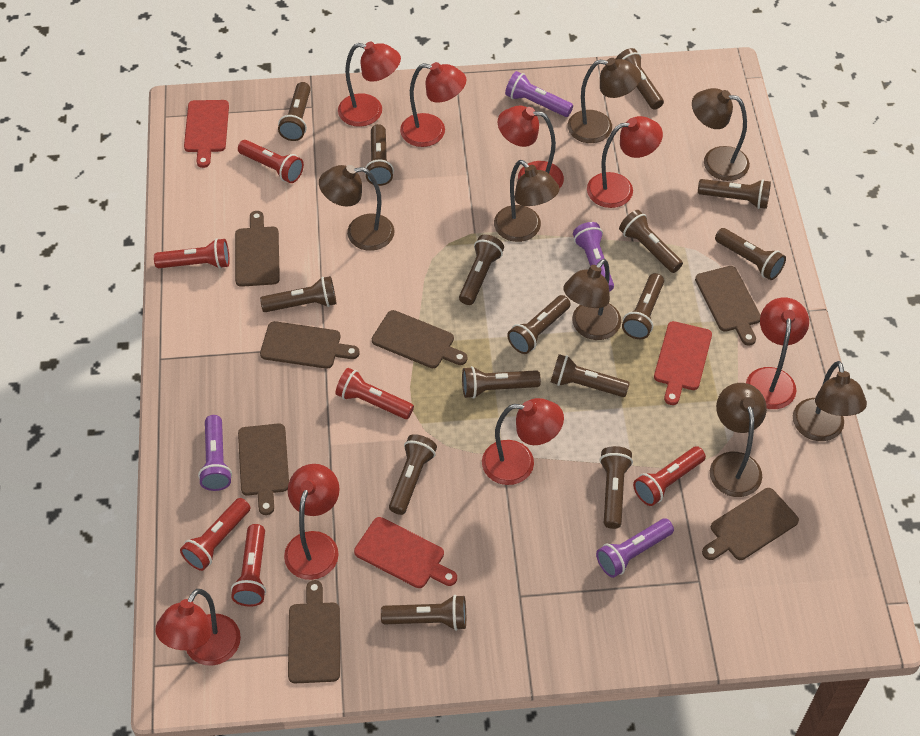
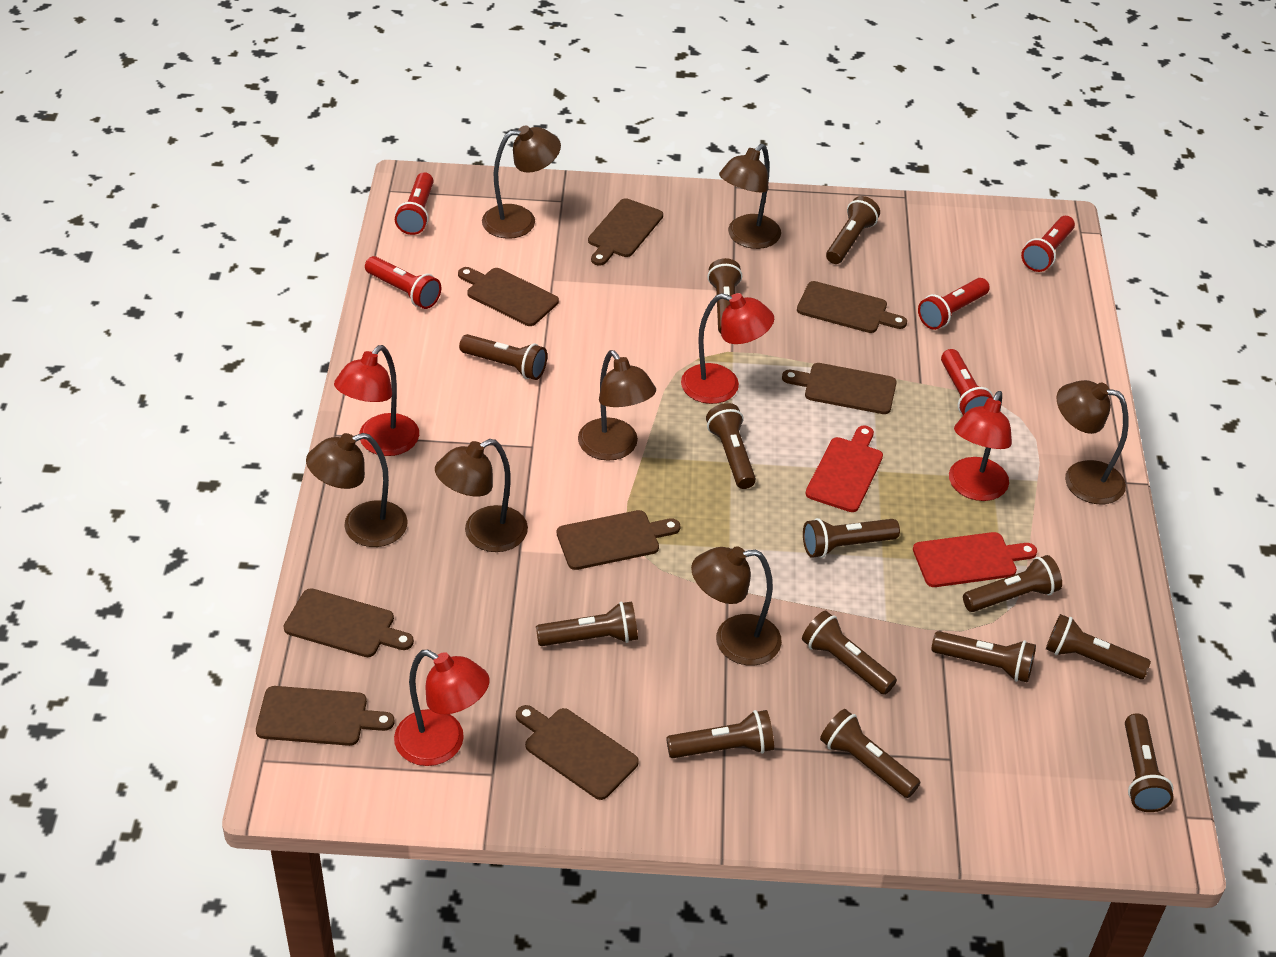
brown cutting board: [235,211,280,287] [238,423,289,515] [260,321,359,369] [288,580,340,683] [372,310,468,368] [695,266,761,346] [702,488,799,560] = 7 -> [256,686,395,746] [283,588,414,657] [458,267,559,326] [516,705,639,800] [557,510,681,570] [588,198,663,266] [782,363,897,414] [797,281,907,333] = 8
brown flashlight: [260,276,337,312] [278,82,311,141] [365,124,394,186] [381,595,466,631] [389,434,437,515] [459,234,504,305] [462,366,541,399] [507,295,571,354] [551,354,630,397] [599,446,633,529] [616,48,664,110] [619,210,683,273] [622,273,664,339] [698,179,771,209] [715,228,786,280] = 15 -> [459,334,547,380] [536,601,638,646] [666,710,774,758] [706,403,756,489] [707,258,742,334] [802,611,897,695] [803,518,900,558] [820,709,920,798] [826,196,880,264] [931,631,1036,683] [963,555,1062,612] [1046,614,1151,679] [1125,714,1174,812] = 13
purple flashlight: [198,415,232,491] [505,71,573,117] [573,222,614,292] [596,518,674,578] = 4 -> none = 0
red cutting board: [184,100,229,168] [354,517,457,588] [654,321,712,405] = 3 -> [806,425,883,512] [913,532,1037,587] = 2
red flashlight: [154,238,230,269] [180,498,250,571] [231,524,266,607] [238,140,304,183] [335,368,414,419] [633,446,706,506] = 6 -> [365,256,441,309] [395,172,434,235] [918,278,990,330] [941,349,993,415] [1021,216,1075,272] = 5
red lamp: [156,589,241,666] [284,464,340,580] [338,42,401,127] [400,62,466,147] [482,398,564,485] [498,106,564,188] [587,116,663,208] [746,297,809,409] = 8 -> [334,345,419,456] [394,650,490,766] [681,293,774,404] [949,391,1012,501] = 4

